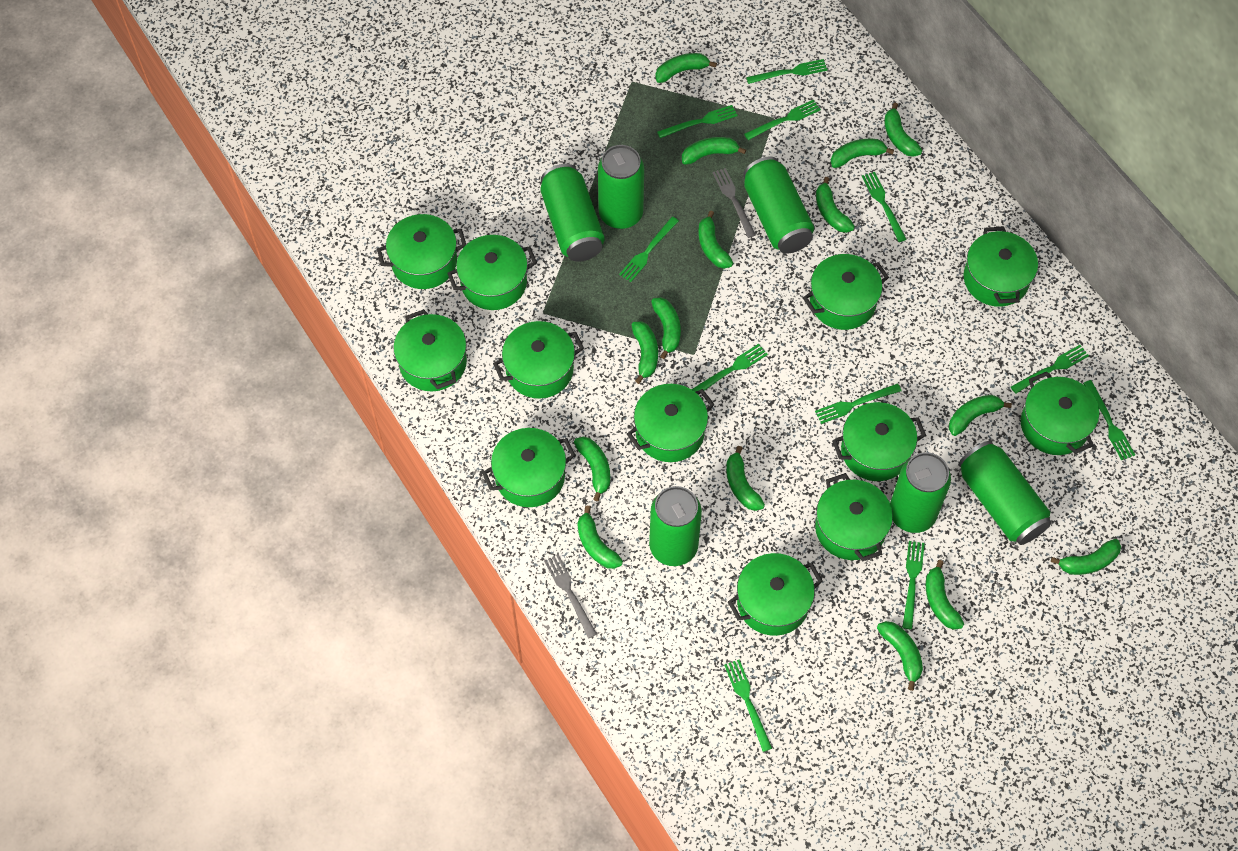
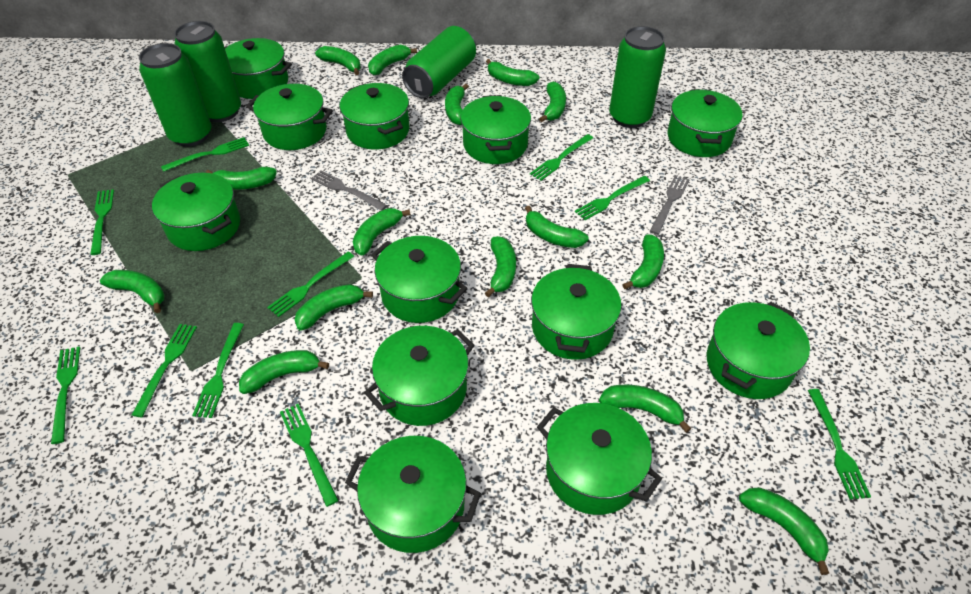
green can: [540,164,605,262] [598,145,644,229] [649,486,702,566] [743,157,814,254] [890,452,951,533] [958,441,1051,545] = 6 -> [139,43,211,147] [174,21,241,122] [402,26,476,99] [609,26,666,128] = 4
green fork: [619,216,679,282] [657,105,738,138] [692,344,768,392] [724,660,772,752] [744,100,821,140] [746,59,828,84] [815,383,901,424] [862,172,907,242] [902,541,925,630] [1011,345,1089,394] [1083,380,1135,460] = 11 -> [51,346,80,444] [90,189,114,255] [132,324,197,417] [161,137,249,172] [192,323,244,418] [267,252,354,317] [280,404,339,507] [530,134,593,181] [575,176,650,220] [808,389,871,499] = 10

